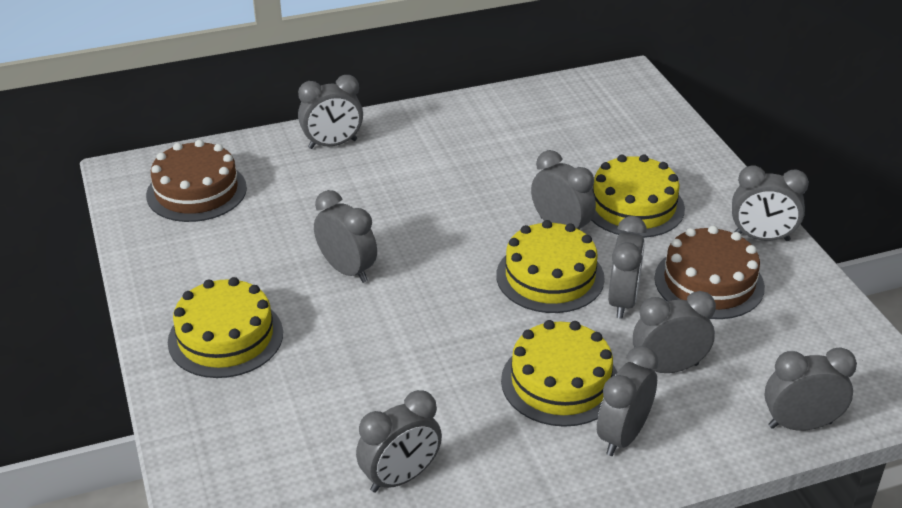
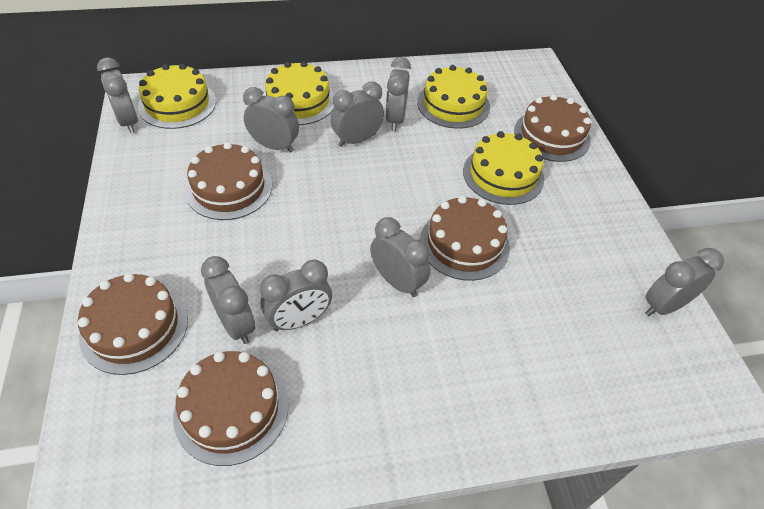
brown cake: [146,140,247,222] [654,226,765,319] = 2 -> [78,273,188,375] [173,351,289,466] [185,142,272,220] [420,196,510,281] [514,94,591,162] = 5
grey clock: [298,75,363,149] [314,190,377,283] [356,390,442,493] [531,150,596,230] [597,346,659,456] [608,216,647,319] [633,291,716,373] [732,165,809,241] [764,347,857,431] = 9 -> [97,58,138,133] [201,256,256,344] [243,87,299,153] [260,259,332,331] [331,82,384,147] [370,217,431,297] [385,57,411,131] [645,248,724,316] = 8

